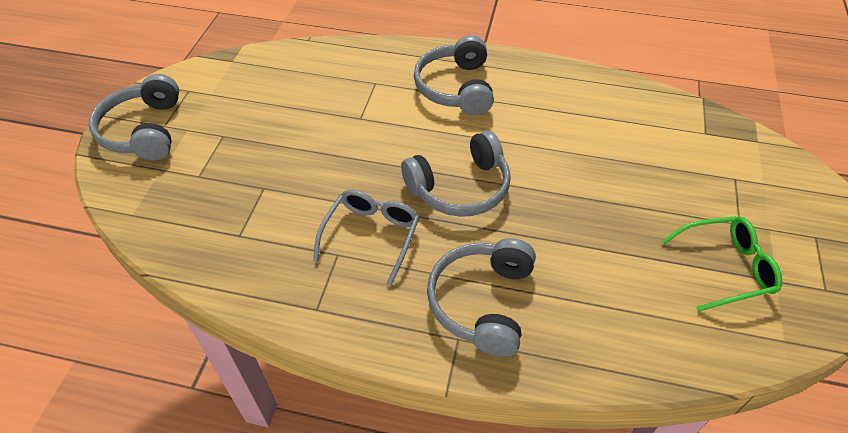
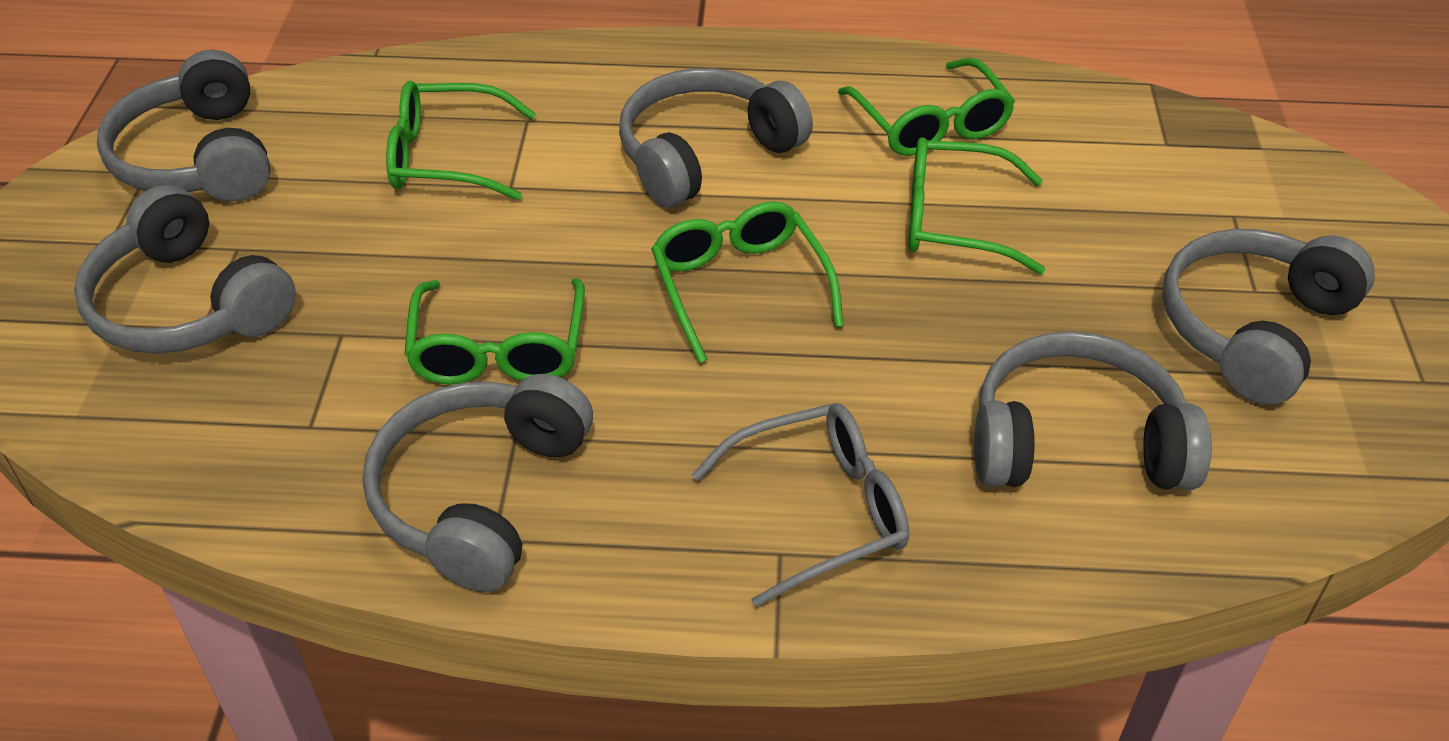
green glasses: [662,216,782,312] = 1 -> [386,81,536,200] [404,278,585,385] [651,201,844,363] [838,58,1015,156] [908,137,1045,274] = 5
grey headphones: [89,74,179,161] [401,130,511,217] [414,35,494,116] [427,238,536,357] = 4 -> [74,185,296,354] [97,50,271,202] [362,374,593,592] [619,68,813,208] [974,331,1212,490] [1162,229,1375,405] = 6

